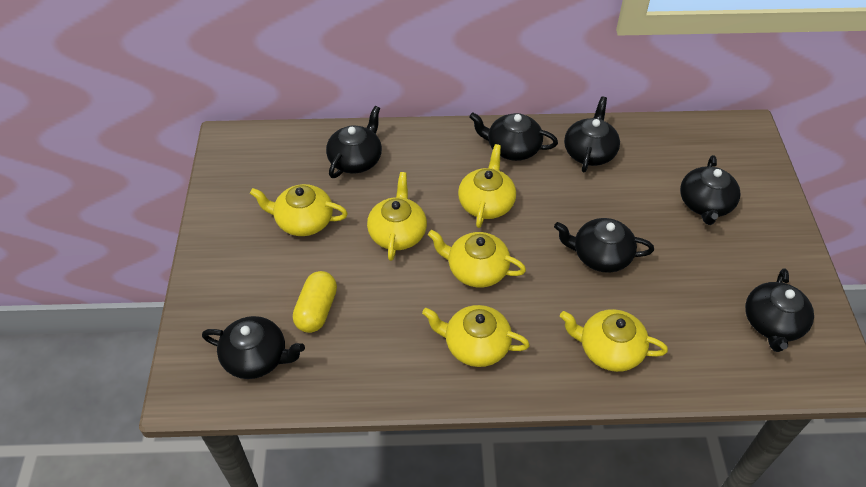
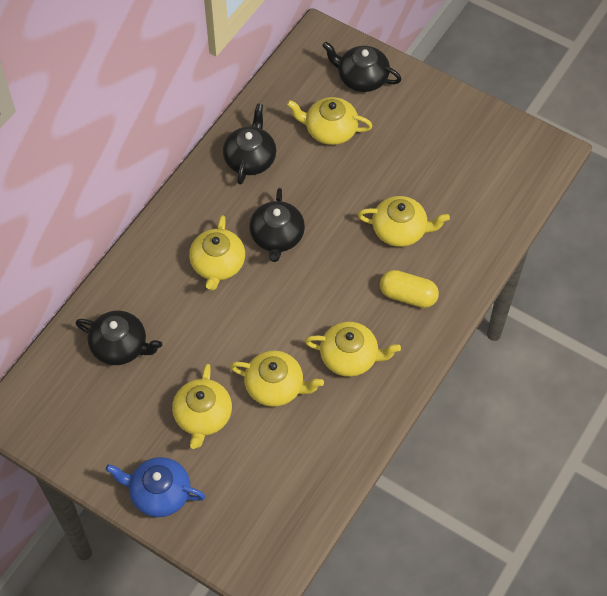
black teapot: [202,316,305,379] [326,106,382,178] [469,112,558,161] [554,218,654,273] [564,97,620,172] [680,155,741,225] [745,268,814,352] = 7 -> [75,311,162,365] [223,104,276,185] [249,188,305,262] [322,42,402,92] = 4
blue teapot: none = 0 -> [105,457,205,517] = 1

